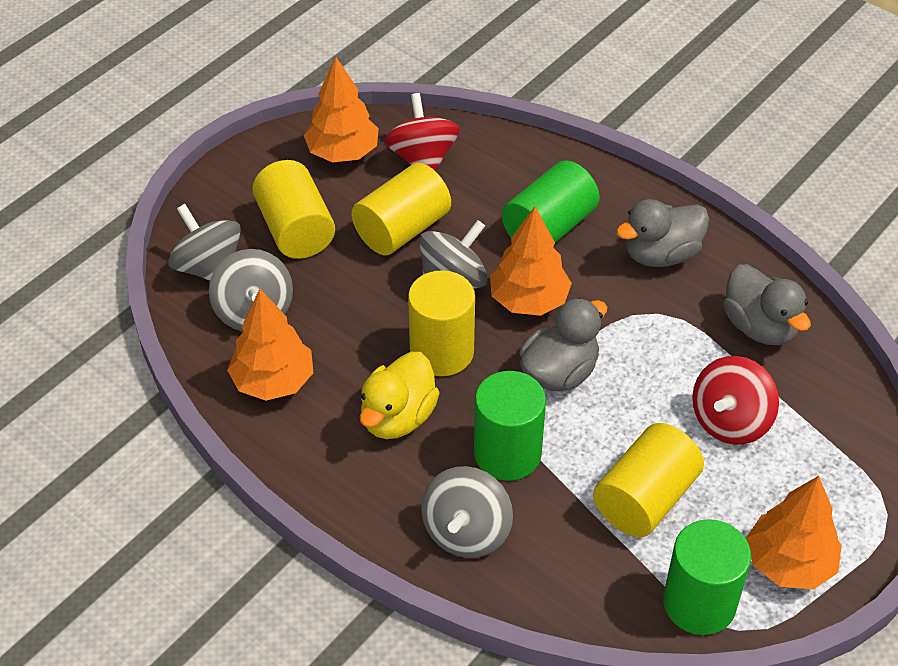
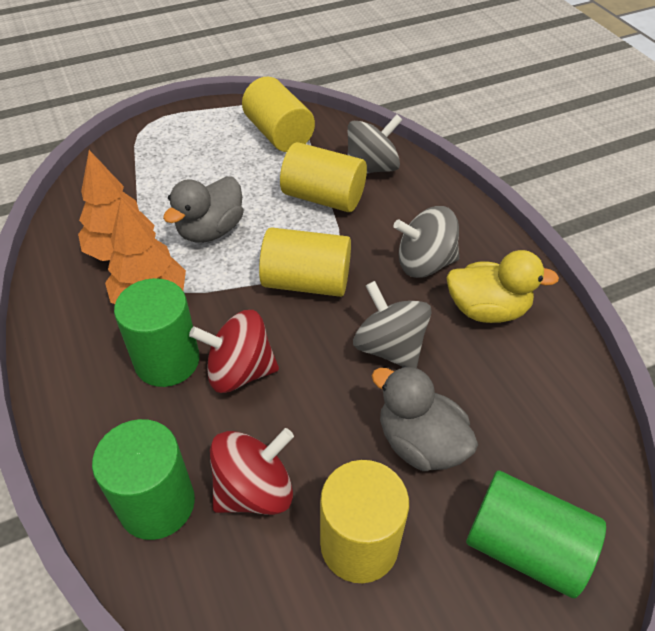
grey duck: [519,298,607,391] [616,199,709,267] [723,264,811,345] = 3 -> [163,176,244,243] [372,366,478,471] = 2
grey spinning top: [168,204,241,281] [209,249,293,332] [419,220,488,289] [421,466,513,558] = 4 -> [348,114,403,174] [353,281,432,368] [394,206,459,278] = 3
orange tree: [227,289,313,401] [304,57,379,162] [490,206,572,316] [746,476,842,589] = 4 -> [78,150,154,261] [105,198,186,304] = 2

